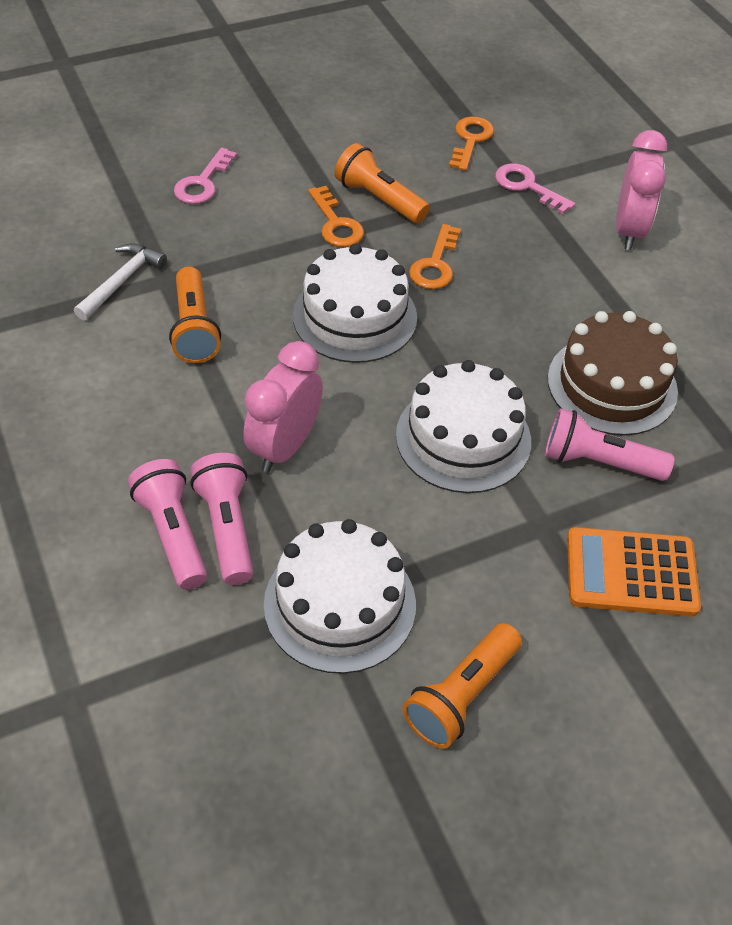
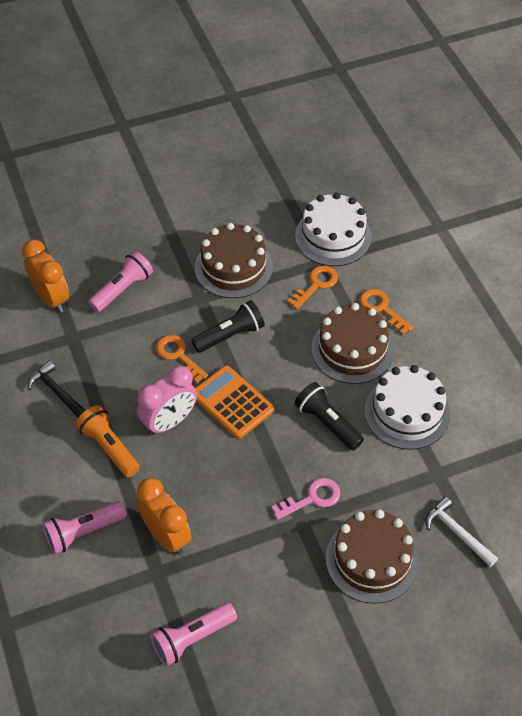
black flashlight: none = 0 -> [191,300,265,353] [294,382,364,451] = 2
black hammer: none = 0 -> [28,361,86,418] = 1
brown cake: [548,311,678,436] = 1 -> [195,223,273,298] [311,303,394,384] [326,510,419,604] = 3
orange clock: none = 0 -> [22,240,69,313] [137,478,191,555] = 2
orange flashlight: [169,267,221,363] [334,143,430,223] [403,623,522,749] = 3 -> [76,405,140,477] = 1
pink clock: [243,341,323,472] [616,130,667,250] = 2 -> [137,366,197,435] = 1
pink key: [174,147,237,204] [495,163,575,214] = 2 -> [271,478,340,520] = 1
white cake: [264,519,416,674] [293,243,417,363] [396,360,531,493] = 3 -> [295,192,372,266] [364,365,450,450] = 2

